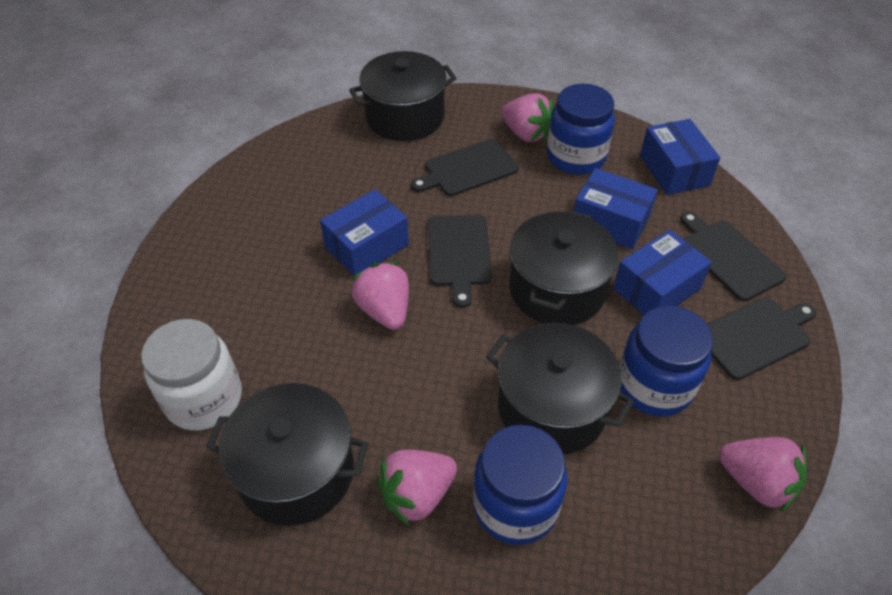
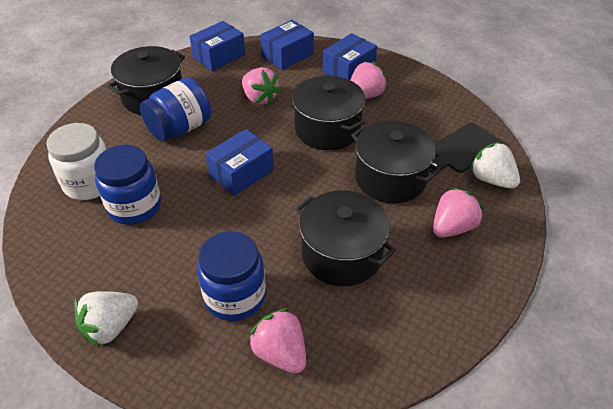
black cutting board: [411,139,518,196] [428,215,492,308] [680,212,786,301] [707,298,816,380] = 4 -> [430,123,503,173] = 1
white strawberry: none = 0 -> [74,291,138,347] [470,142,520,189] = 2

